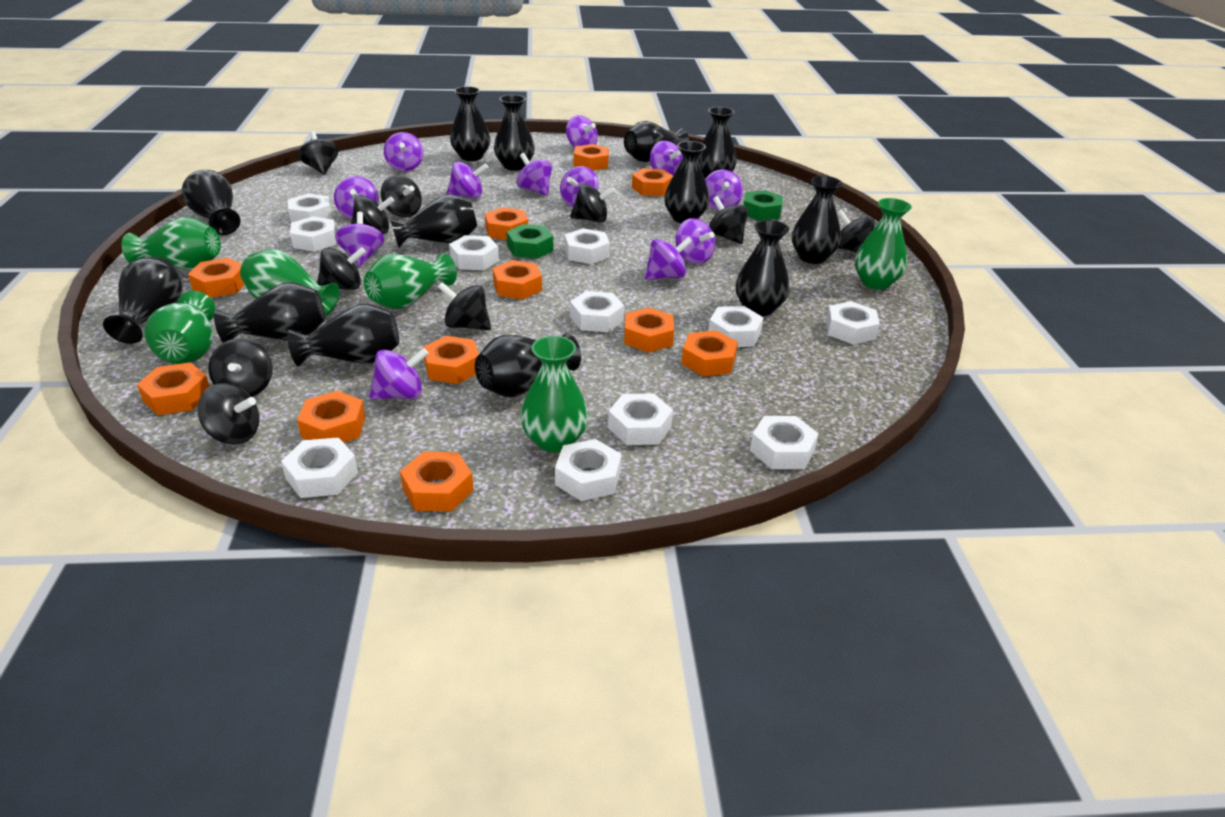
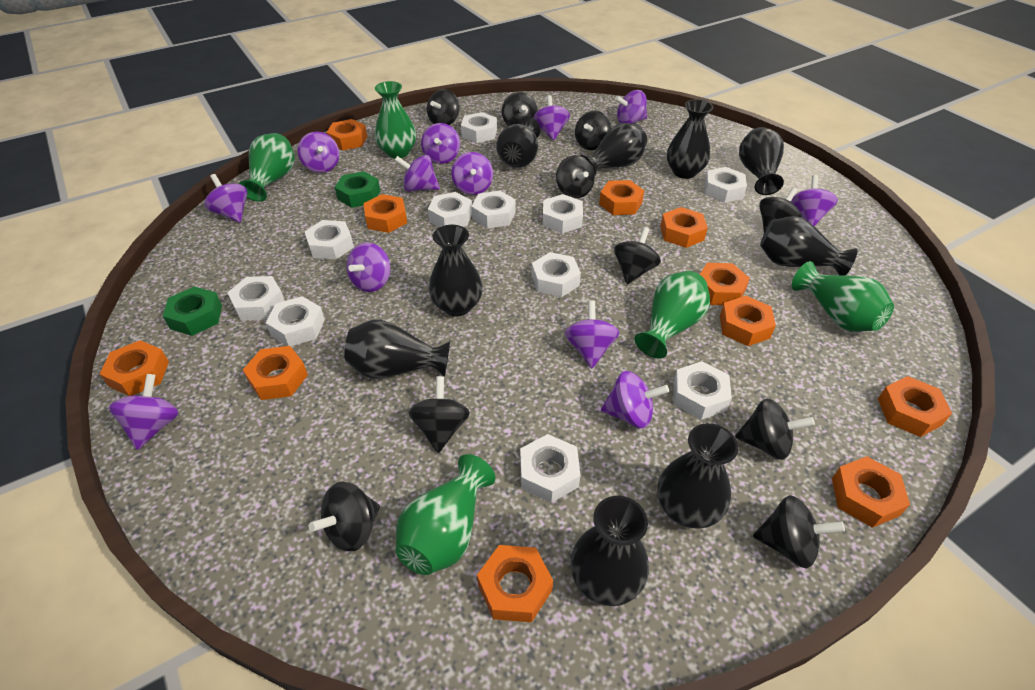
black vase: [103,257,182,344] [182,170,240,235] [214,282,325,343] [287,304,399,366] [390,194,477,248] [450,86,490,161] [475,334,581,397] [494,95,535,171] [624,121,689,162] [664,141,709,223] [698,107,737,179] [736,220,790,316] [792,176,843,264] = 13 -> [344,320,450,379] [428,225,483,316] [496,117,540,168] [570,496,649,606] [581,123,647,175] [657,423,738,529] [667,99,713,179] [739,127,784,195] [760,216,858,276] = 9
green vase: [122,217,221,270] [145,291,215,364] [240,249,339,315] [364,253,457,309] [520,336,588,452] [855,198,912,290] = 6 -> [239,133,295,202] [375,81,416,158] [396,454,495,575] [634,271,710,358] [792,261,894,332] = 5

